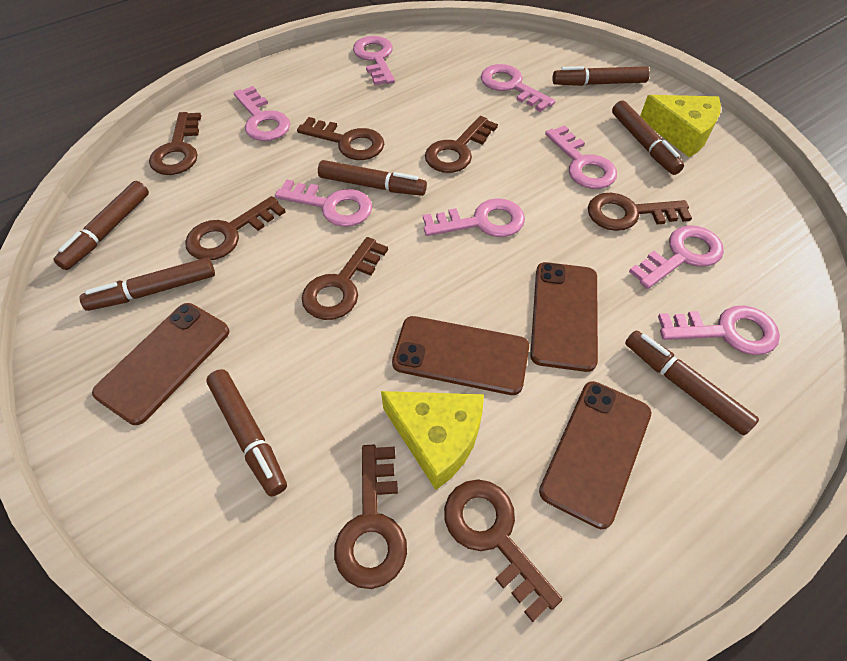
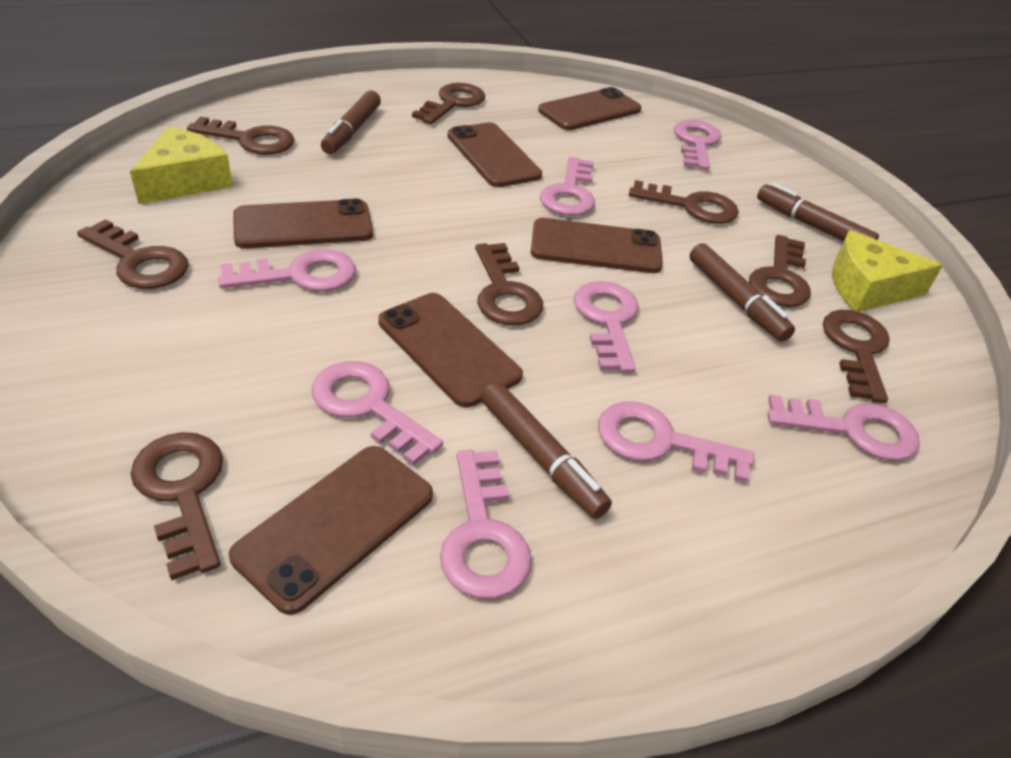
brown marker: [53,181,149,270] [80,257,215,311] [206,369,287,497] [318,160,427,196] [552,66,650,86] [612,101,684,175] [625,330,759,435] = 7 -> [321,91,381,154] [481,382,612,519] [690,243,795,342] [757,182,879,241] = 4
brown phone: [92,303,229,425] [392,316,529,395] [530,262,598,372] [539,381,651,529] = 4 -> [229,446,433,615] [233,198,373,249] [378,293,523,407] [447,122,542,187] [531,218,663,273] [538,87,642,130] = 6

